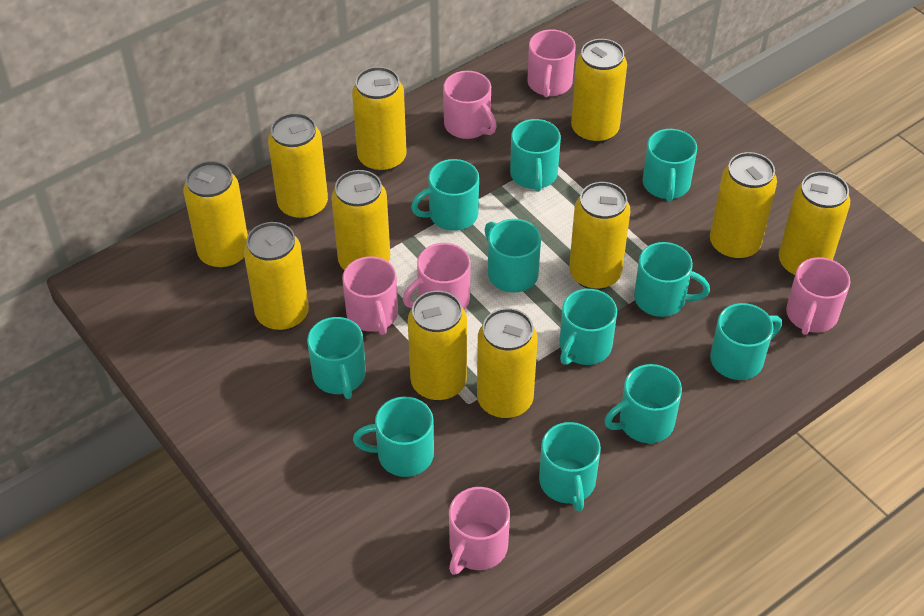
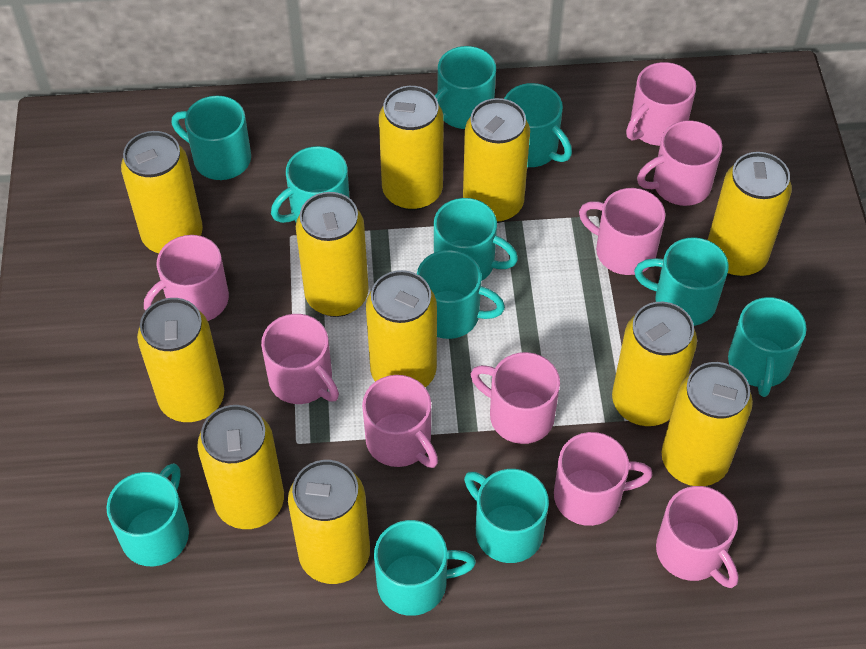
pink mug: [342,256,398,335] [403,243,471,310] [443,71,497,139] [449,487,510,575] [527,29,576,97] [786,257,850,335] = 6 -> [144,235,229,321] [261,314,339,404] [362,375,438,468] [471,352,560,444] [554,432,653,526] [579,188,665,275] [626,62,696,146] [637,120,722,206] [656,486,739,588] = 9

